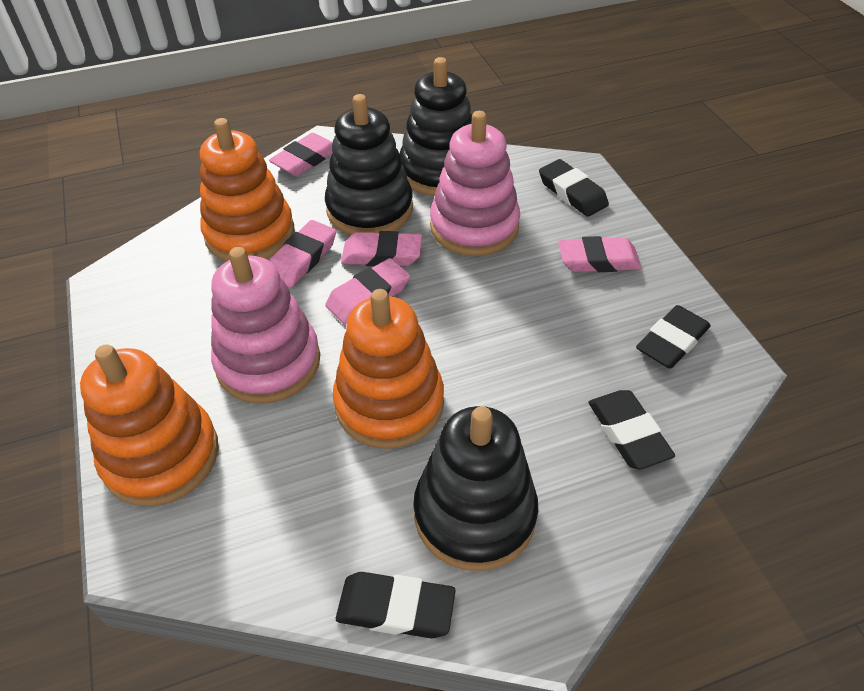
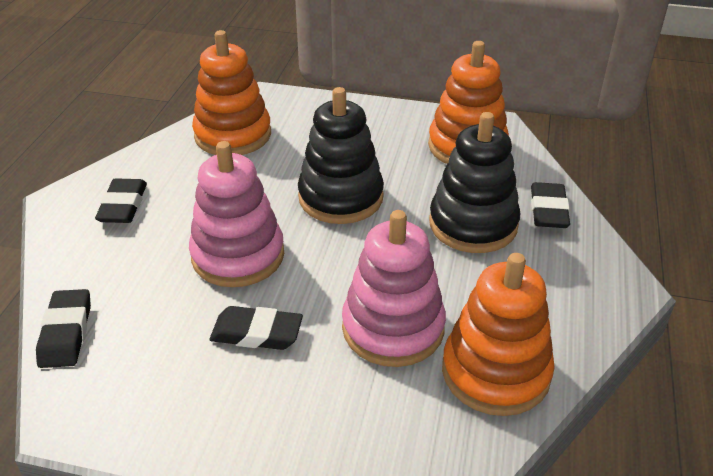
black stacking toy: [325,94,413,235] [400,57,472,196] [413,406,538,571] = 3 -> [298,87,384,224] [429,112,520,253] = 2
pink eraser: [269,133,333,176] [269,220,336,288] [325,258,410,324] [341,231,422,266] [558,236,641,272] = 5 -> none = 0

